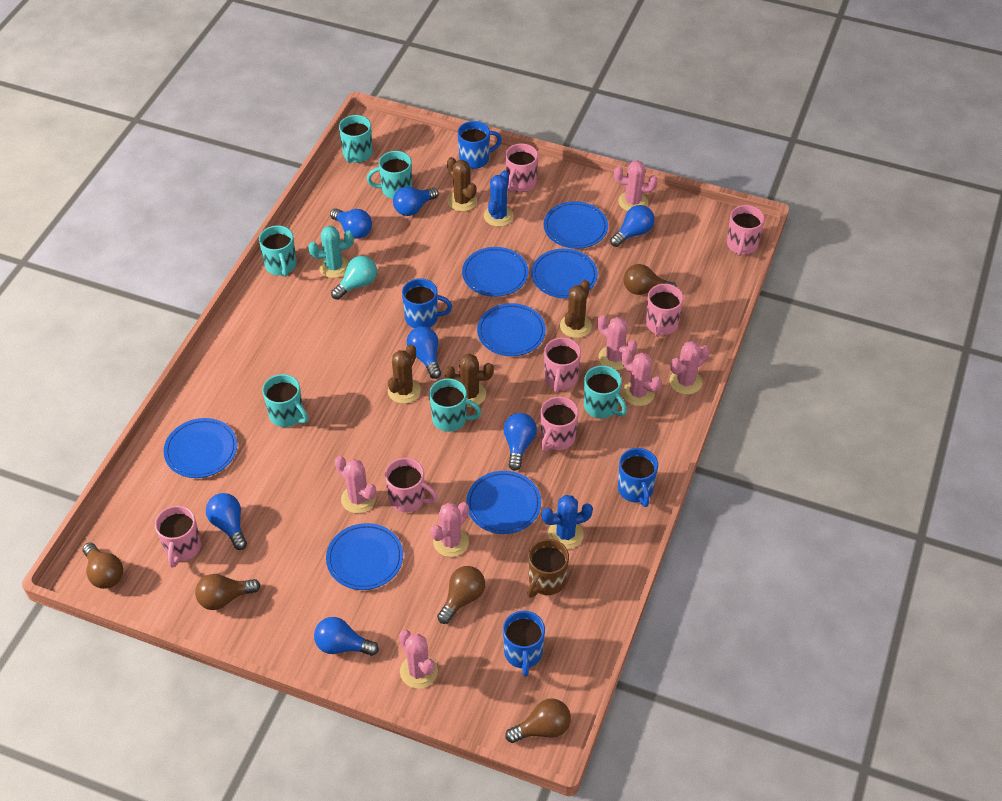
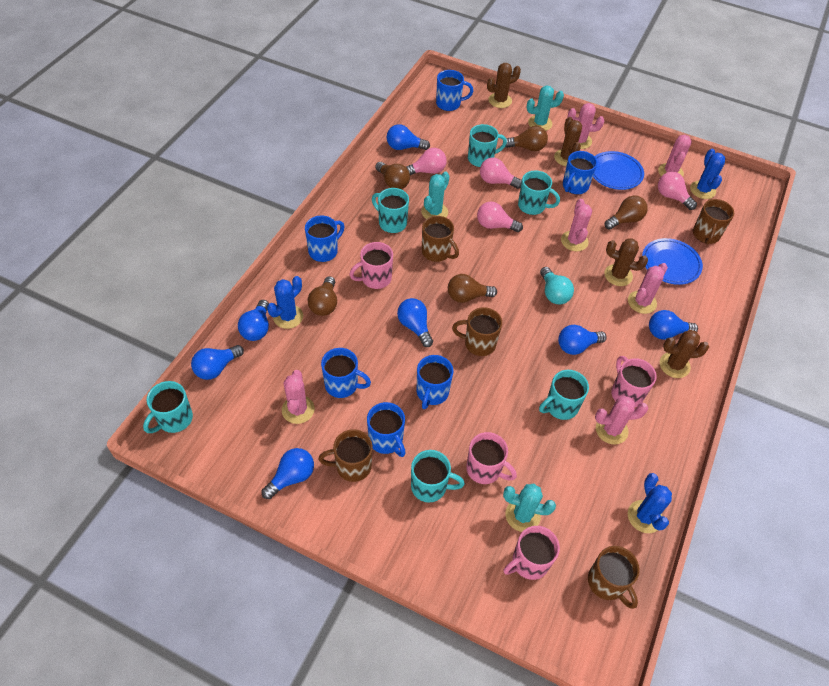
blue cactus: [484,170,514,227] [542,495,593,549] = 2 -> [267,276,303,329] [628,473,672,533] [690,149,725,199] = 3
blue mug: [402,278,452,329] [458,121,502,169] [503,611,545,677] [618,448,658,507] = 4 -> [305,215,344,262] [321,348,371,398] [367,402,406,457] [417,355,453,409] [436,70,474,111] [563,151,598,194] = 6
blue plate: [164,418,237,478] [326,523,403,590] [462,247,528,297] [466,471,541,534] [477,303,546,356] [531,248,598,299] [544,201,608,249] = 7 -> [593,151,644,190] [642,238,703,285] = 2
brown mug: [528,539,569,598] = 1 -> [319,429,373,482] [422,216,459,262] [452,307,502,356] [588,546,640,609] [693,199,734,245] = 5
pink cactus: [335,456,376,513] [399,630,438,689] [430,502,469,557] [597,315,637,370] [614,160,658,211] [622,350,661,406] [669,341,709,395] = 7 -> [282,370,315,424] [561,199,592,251] [568,103,604,149] [595,396,648,445] [628,263,668,314] [658,135,692,177] = 6
pink light bulb: none = 0 -> [406,148,447,175] [477,201,523,232] [480,158,522,189] [658,172,697,210] = 4
pink mug: [155,506,201,567] [385,458,438,513] [505,143,538,192] [541,397,579,451] [544,337,581,393] [646,284,683,337] [727,205,765,256] = 7 -> [349,242,393,289] [466,432,517,484] [504,526,560,580] [611,356,657,408] = 4
turquoise cactus: [308,226,354,278] = 1 -> [421,172,450,219] [503,483,556,532] [527,85,564,131] = 3

